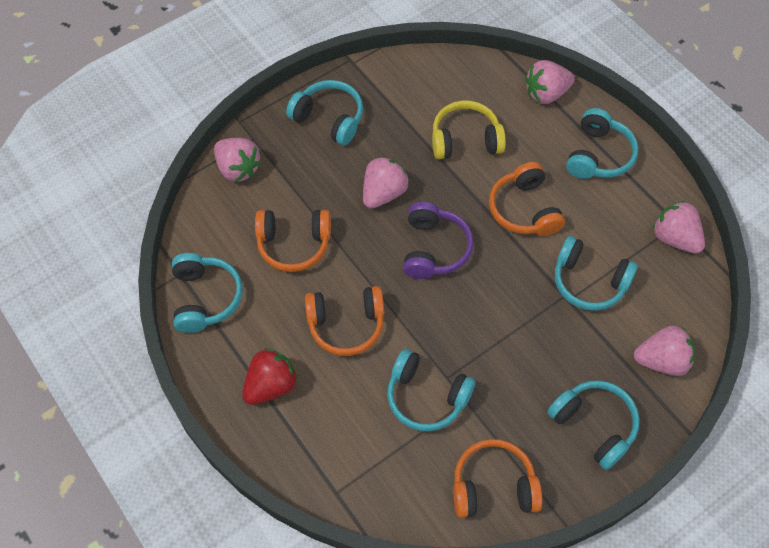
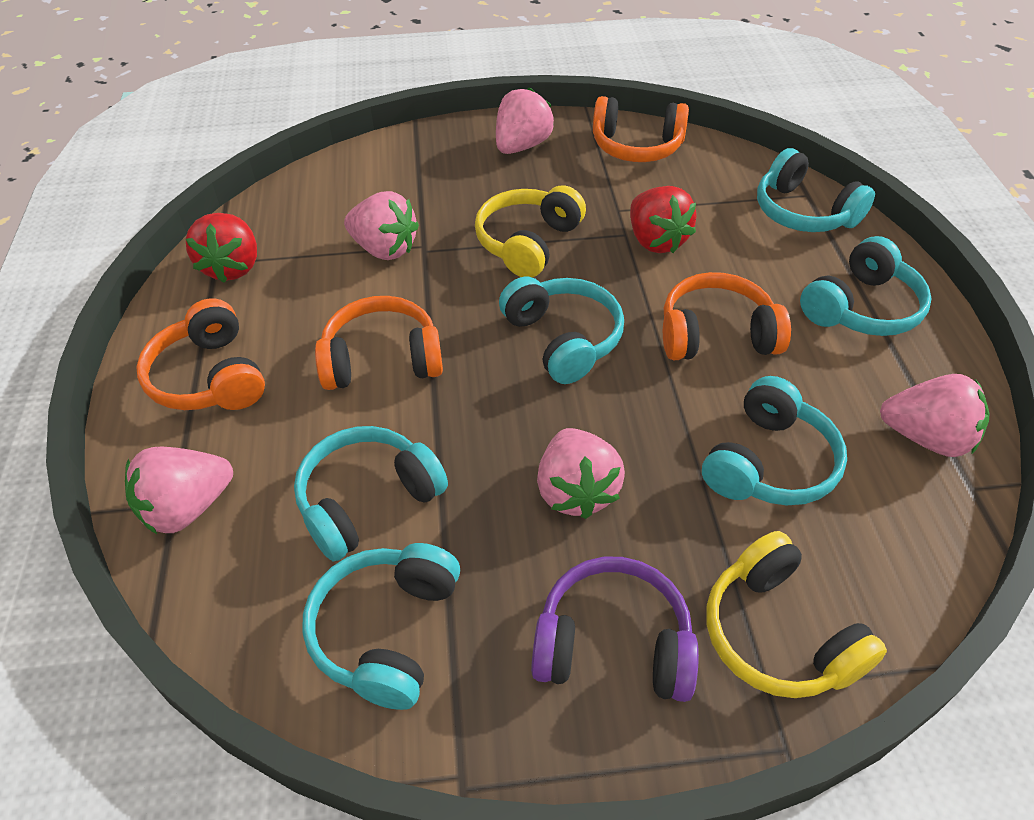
red strawberry: [242,348,298,405] = 1 -> [186,213,257,283] [630,186,697,253] = 2
yellow headphones: [432,101,506,159] = 1 -> [475,185,586,277] [707,531,887,698] = 2

